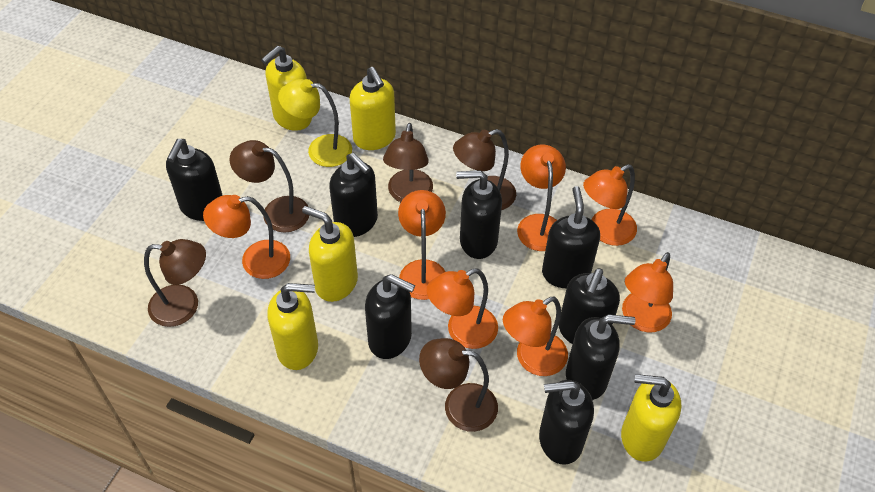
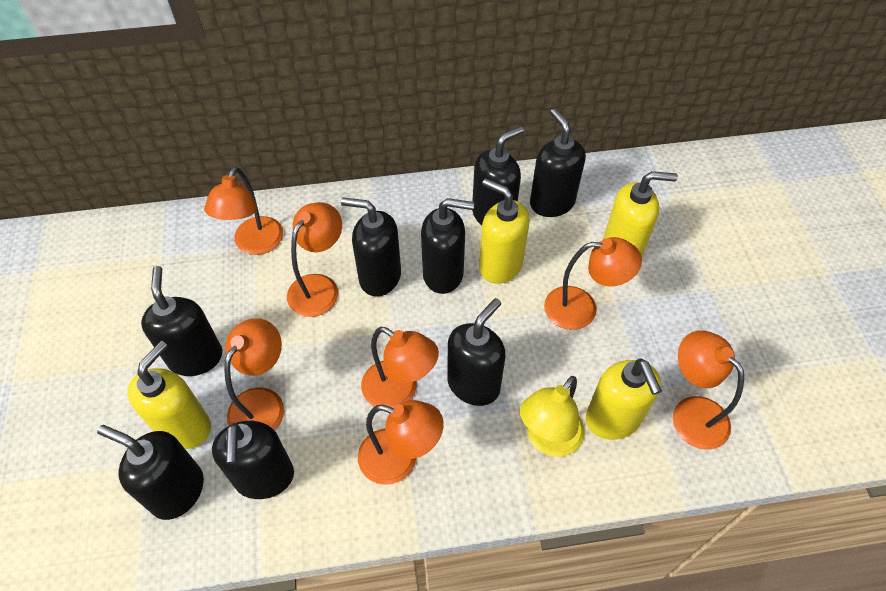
brown lamp: [144,239,206,327] [229,140,309,233] [383,123,433,202] [419,338,498,432] [453,129,516,210] = 5 -> none = 0
yellow soap dispenser: [261,46,312,131] [268,283,318,370] [302,206,358,302] [350,67,396,150] [621,374,681,462] = 5 -> [128,341,211,449] [479,178,530,283] [586,359,662,440] [603,171,678,257] = 4

